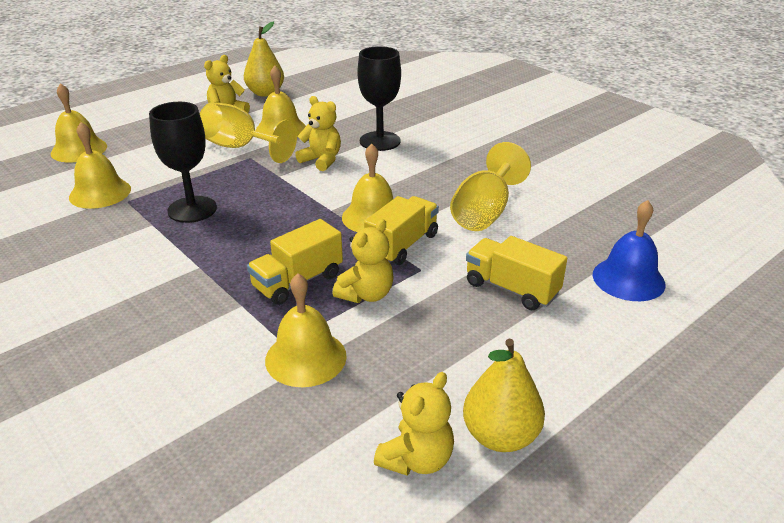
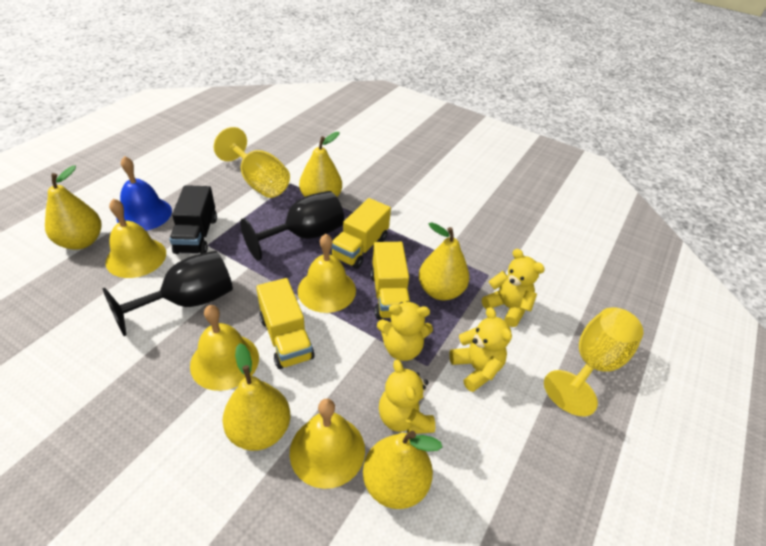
black truck: none = 0 -> [169,185,217,254] = 1
yellow bell: [51,83,107,162] [69,122,131,209] [256,65,306,136] [265,273,347,387] [342,143,393,232] = 5 -> [106,199,166,278] [190,305,259,391] [290,398,365,489] [298,234,356,313] = 4
yellow pear: [244,21,284,97] [463,339,545,452] = 2 -> [45,166,101,250] [223,343,291,451] [299,132,342,197] [363,431,442,509] [419,222,469,300] = 5

